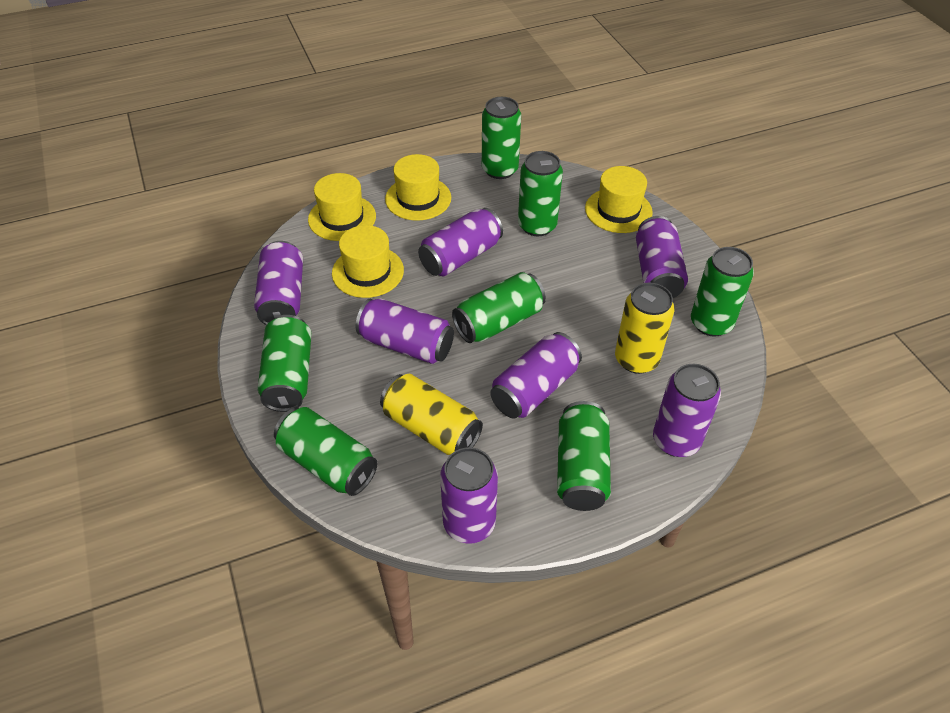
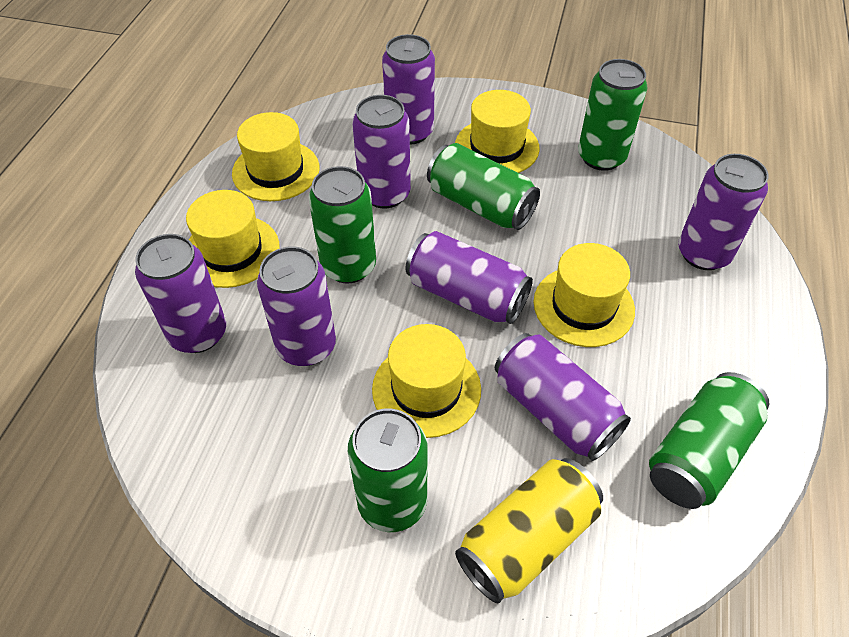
green can: [258,315,312,412] [274,407,378,496] [452,272,546,343] [482,97,521,179] [518,151,563,236] [557,401,611,511] [691,247,754,337] = 7 -> [309,166,376,283] [348,409,428,532] [427,143,540,230] [578,59,647,171] [649,372,769,509] = 5
yellow can: [380,374,483,455] [615,283,675,374] = 2 -> [455,458,603,603] = 1
yellow hat: [308,173,376,241] [332,225,404,298] [385,154,451,221] [585,166,653,233] = 4 -> [186,190,279,288] [232,112,319,201] [372,324,481,438] [455,90,540,173] [534,243,635,347] = 5

